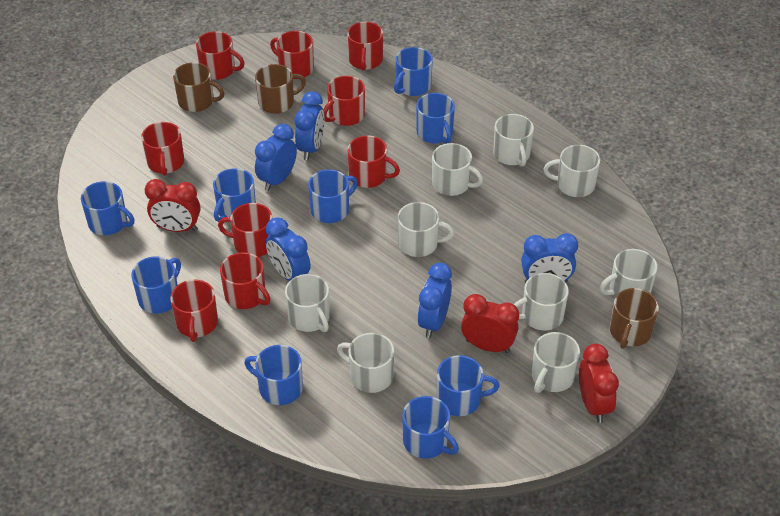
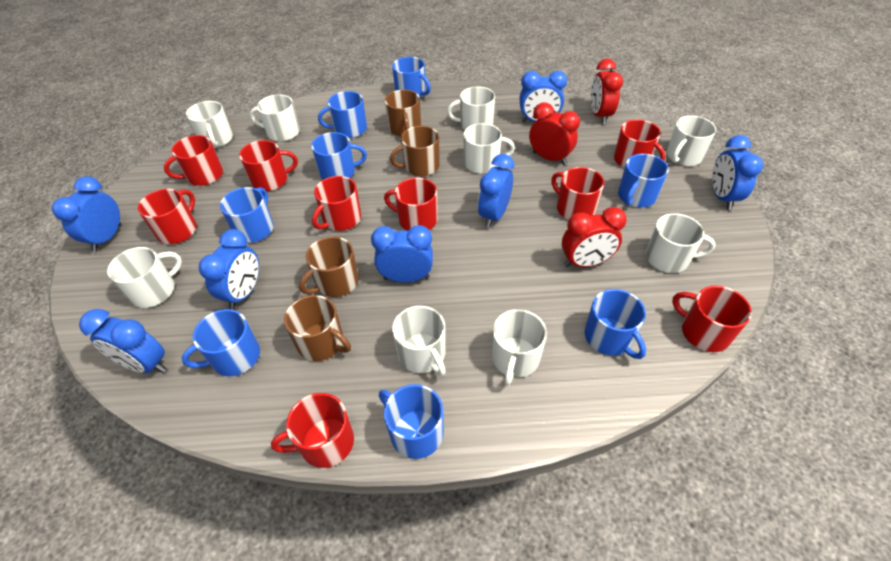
blue clock: [255,124,297,191] [266,217,311,281] [295,91,325,160] [417,263,452,338] [521,233,578,284] = 5 -> [52,176,121,252] [79,309,167,373] [199,229,259,310] [371,225,433,283] [478,154,514,228] [519,71,567,122] [712,135,763,210] = 7
blue mug: [81,181,135,235] [131,257,181,314] [213,168,256,222] [244,345,303,405] [308,170,358,223] [394,47,433,96] [402,396,459,459] [416,93,455,144] [437,355,500,416] = 9 -> [182,309,260,376] [220,187,274,243] [311,132,367,180] [318,91,367,138] [379,384,444,459] [392,57,431,98] [585,289,646,359] [618,154,669,208] = 8
brown mug: [173,62,224,112] [255,64,306,114] [610,288,659,349] = 3 -> [284,295,351,361] [299,237,359,297] [385,90,421,137] [390,126,440,176] = 4

